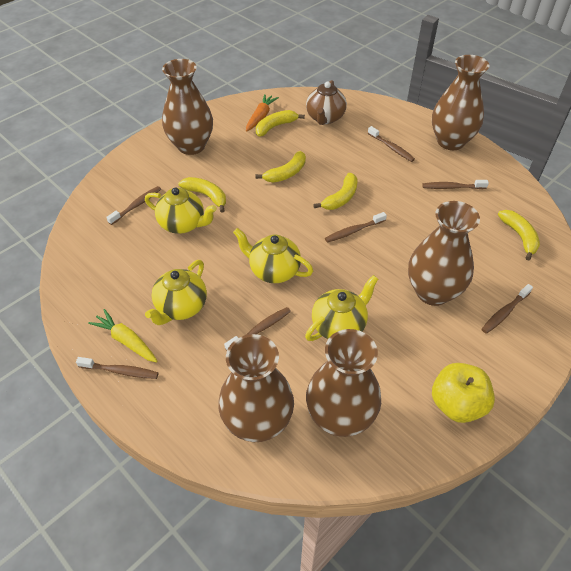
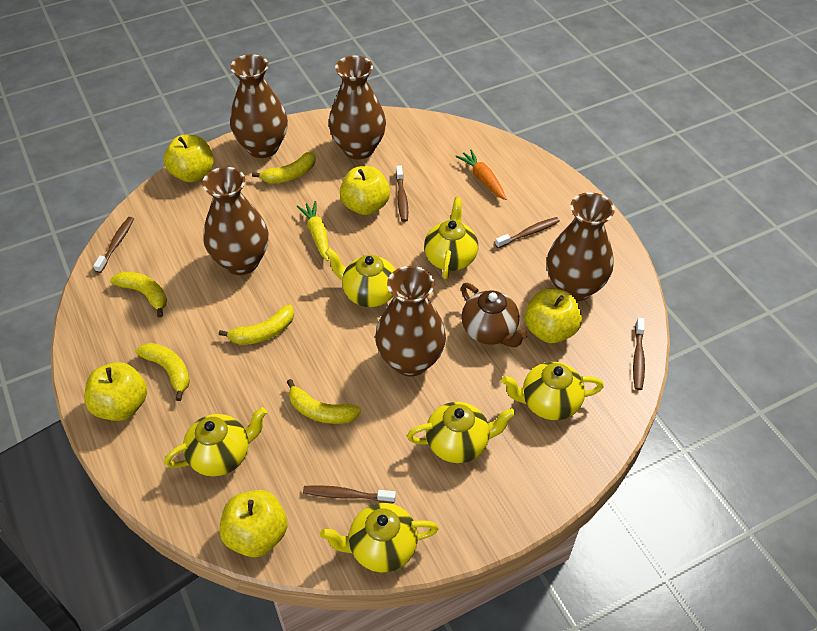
brown toothbrush: [76,357,159,379] [106,186,161,225] [224,307,291,351] [325,212,387,243] [368,126,415,162] [422,180,489,189] [481,284,533,334] = 7 -> [93,217,134,273] [303,485,396,503] [396,166,408,222] [495,217,560,248] [633,318,645,390] = 5
yellow apple: [432,363,495,423] = 1 -> [84,362,147,421] [164,135,214,182] [219,490,287,557] [340,166,390,215] [525,289,582,343] = 5
yellow teapot: [145,188,217,234] [145,260,207,325] [233,228,313,283] [305,275,378,341] = 4 -> [164,407,267,477] [320,503,439,573] [325,248,395,307] [407,402,515,463] [424,197,478,279] [501,362,604,420] = 6

